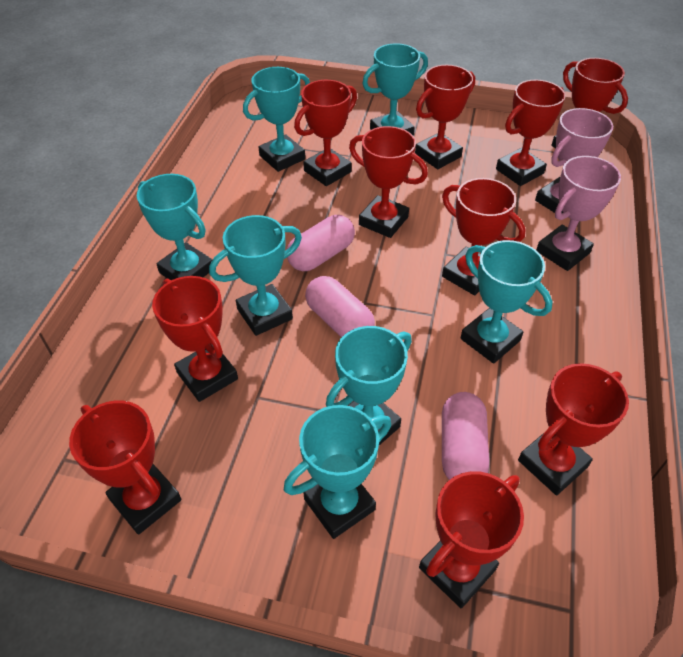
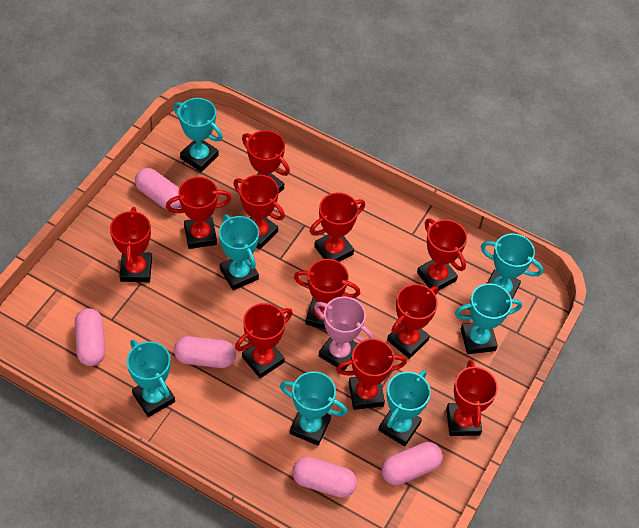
pink capsule: [287,215,355,271] [305,276,375,338] [442,392,489,480] = 3 -> [75,308,105,366] [135,168,181,210] [174,336,236,368] [292,457,357,498] [381,442,443,485] = 5
pink trophy: [535,108,613,214] [536,156,621,271] = 2 -> [314,296,373,370] = 1
red trophy: [69,401,181,535] [152,276,238,402] [294,80,357,186] [349,126,428,238] [415,65,475,169] [419,471,524,608] [442,178,526,295] [496,80,566,186] [518,363,629,495] [551,58,628,148] = 10 -> [110,207,152,282] [166,177,232,249] [233,174,285,249] [235,303,293,378] [242,130,290,194] [294,259,360,330] [310,193,365,262] [336,339,407,410] [387,284,438,359] [417,219,467,291] [446,360,498,436] = 11

